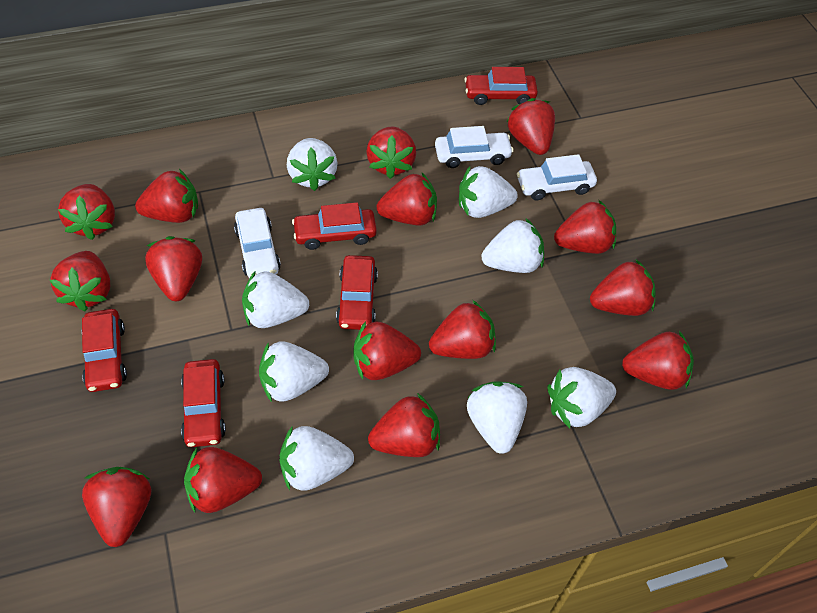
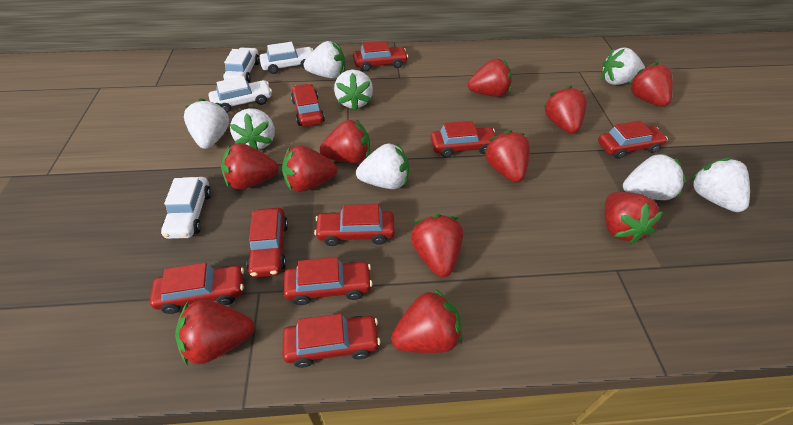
red car: [82,309,127,392] [181,359,226,447] [292,202,377,250] [336,255,378,330] [464,67,538,105] = 5 -> [150,263,244,314] [247,208,288,278] [282,314,380,368] [283,257,372,305] [291,83,325,127] [314,204,395,246] [353,41,408,71] [430,121,496,158] [598,121,668,159] = 9
red strawberry: [50,251,110,311] [58,184,115,240] [82,467,151,547] [135,169,198,223] [145,236,202,301] [184,447,262,513] [353,321,421,380] [366,126,416,179] [368,393,440,457] [376,173,437,225] [429,300,496,359] [506,98,555,155] [554,200,616,254] [590,260,655,316] [622,331,694,390] = 15 -> [175,300,255,365] [221,143,279,189] [282,145,337,192] [319,119,370,163] [391,288,463,353] [411,214,463,277] [468,58,512,97] [484,130,530,183] [543,86,587,134] [605,192,663,244] [628,62,673,107] = 11
white car: [234,208,281,278] [435,126,514,168] [517,154,597,201] = 3 -> [161,177,211,239] [209,76,272,113] [223,48,260,83] [259,42,313,74] = 4

